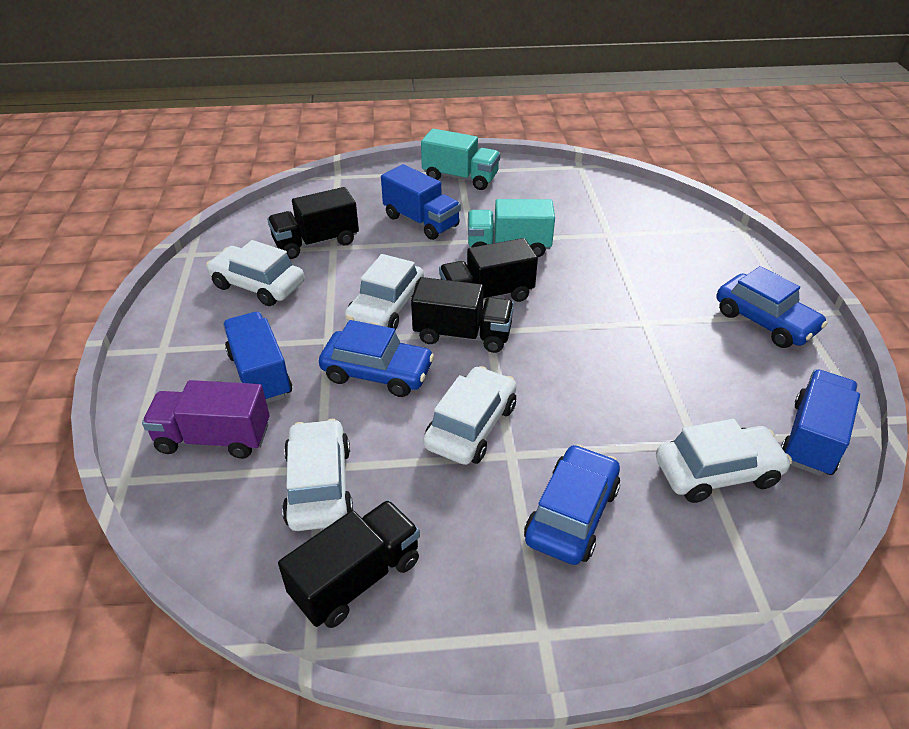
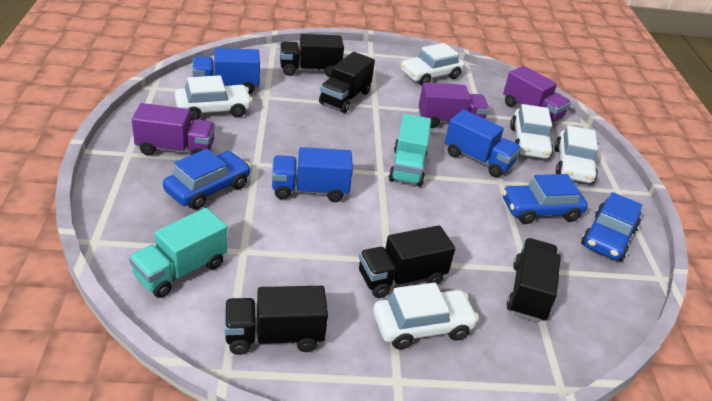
black truck: [267,187,359,259] [278,500,420,628] [411,277,514,353] [439,238,538,302] = 4 -> [225,286,328,355] [280,34,344,77] [319,52,375,113] [359,225,456,298] [507,238,561,322] = 5
purple truck: [142,380,270,459] = 1 -> [132,103,215,155] [419,82,489,128] [503,66,571,123] = 3

